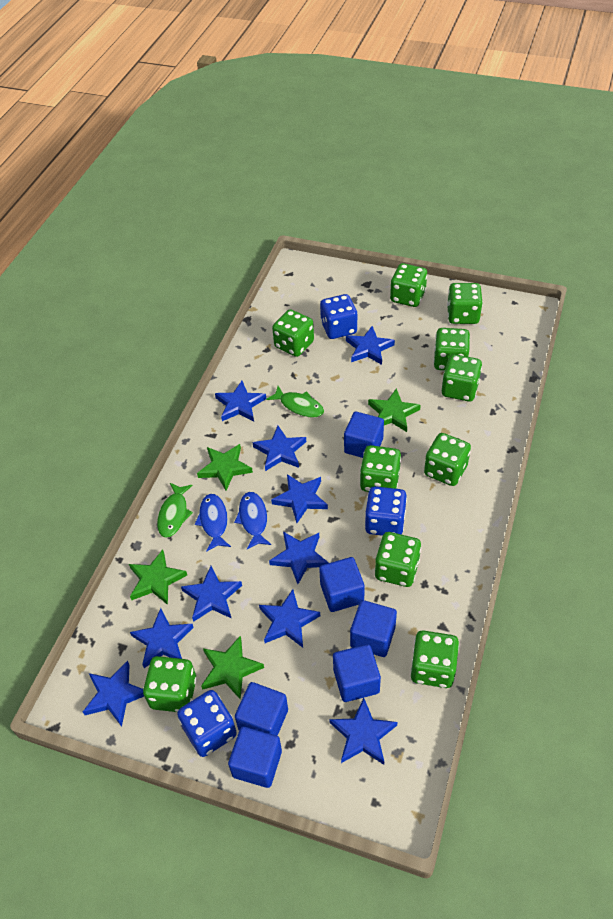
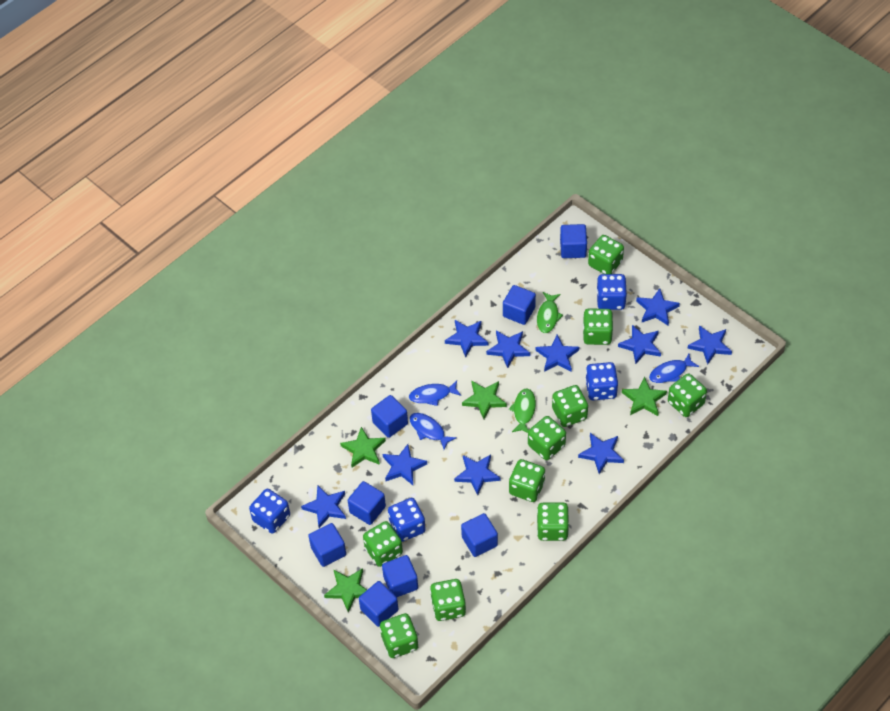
blue cube: [228,726,282,788] [235,682,288,736] [319,557,365,612] [333,644,381,702] [344,412,384,458] [350,600,397,657] = 6 -> [308,523,346,567] [348,481,386,525] [359,581,398,627] [371,395,408,438] [382,555,418,597] [461,513,498,557] [503,285,536,325] [560,224,587,258] = 8
blue dice: [177,690,237,757] [320,294,358,339] [365,486,407,536] = 3 -> [249,489,290,534] [388,498,426,542] [585,362,618,401] [596,274,627,310] = 4
blue fish: [195,494,231,552] [234,492,271,549] = 2 -> [409,380,461,406] [410,413,456,450] [649,354,699,383] = 3

